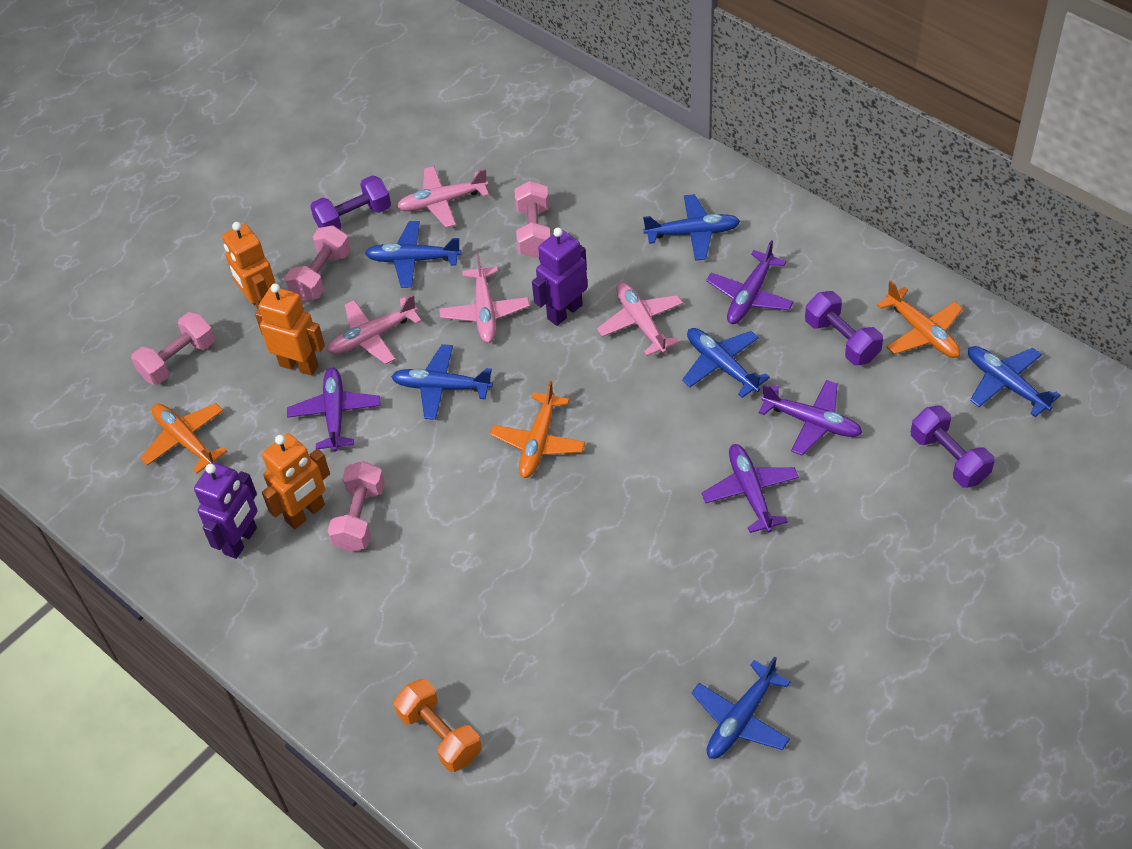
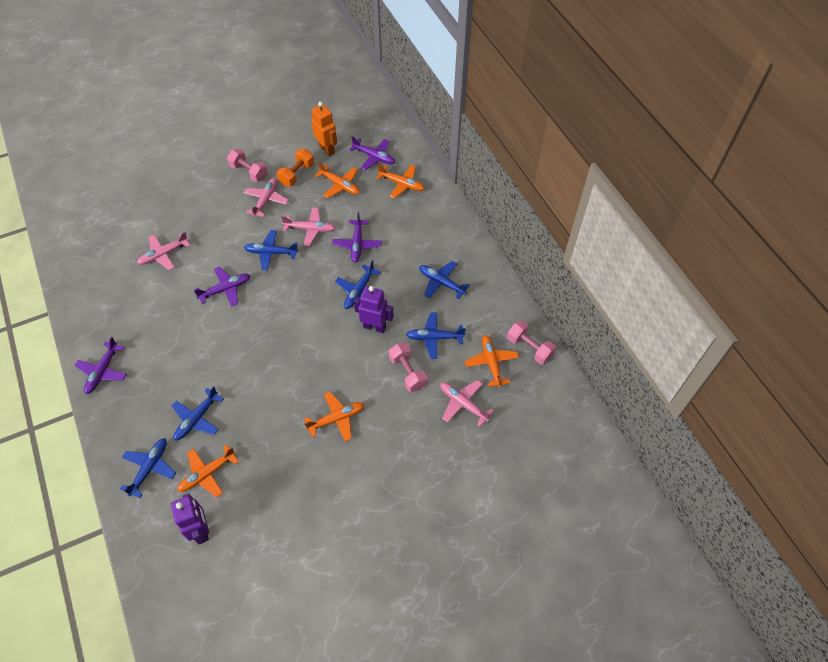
orange plane: [140,403,227,474] [490,381,585,478] [877,280,963,358] = 3 -> [177,445,239,497] [304,392,365,442] [315,162,359,198] [376,164,425,198] [465,335,519,388] = 5
orange robot: [222,222,275,310] [255,283,325,376] [262,433,330,529] = 3 -> [311,102,337,156] = 1
pink dumbbell: [131,312,215,385] [285,225,351,301] [328,461,385,552] [515,181,551,258] = 4 -> [227,148,268,182] [389,343,427,392] [507,321,556,365] = 3
purple dumbbell: [310,175,391,229] [805,291,883,365] [911,406,995,488] = 3 -> none = 0

